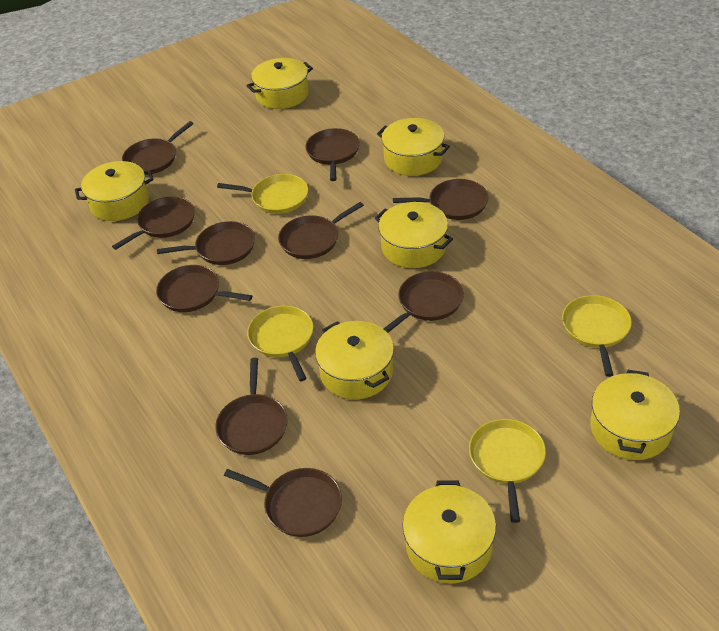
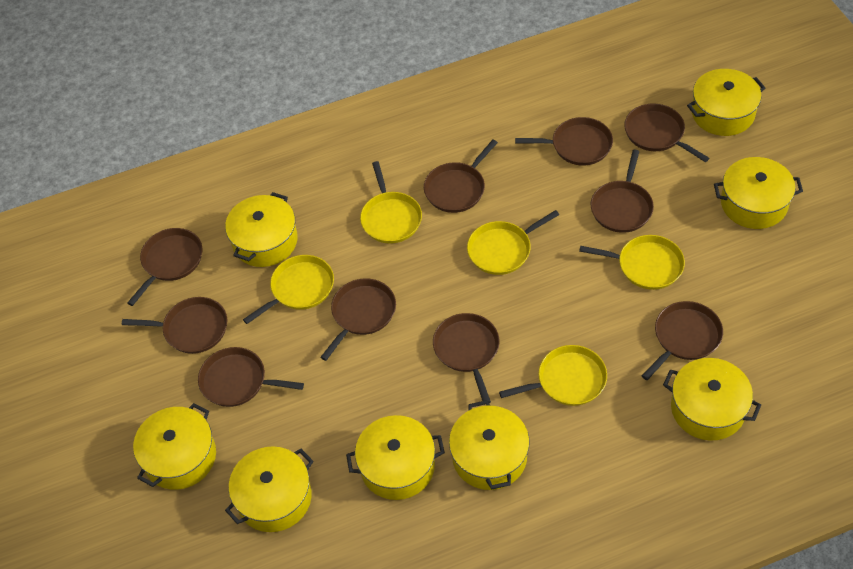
yellow pan: [217,174,308,214] [247,306,313,381] [469,419,546,523] [562,295,632,377] = 4 -> [243,255,334,324] [360,161,422,243] [467,210,559,275] [499,345,607,406] [579,235,685,290] = 5
yellow pot: [75,161,153,221] [247,58,313,109] [315,321,394,399] [375,202,453,268] [377,118,450,176] [402,481,496,584] [590,370,680,460] = 7 -> [133,403,216,490] [225,192,298,267] [225,446,314,532] [346,415,445,500] [449,400,530,490] [663,358,761,441] [687,69,765,136] [714,157,803,229] = 8

